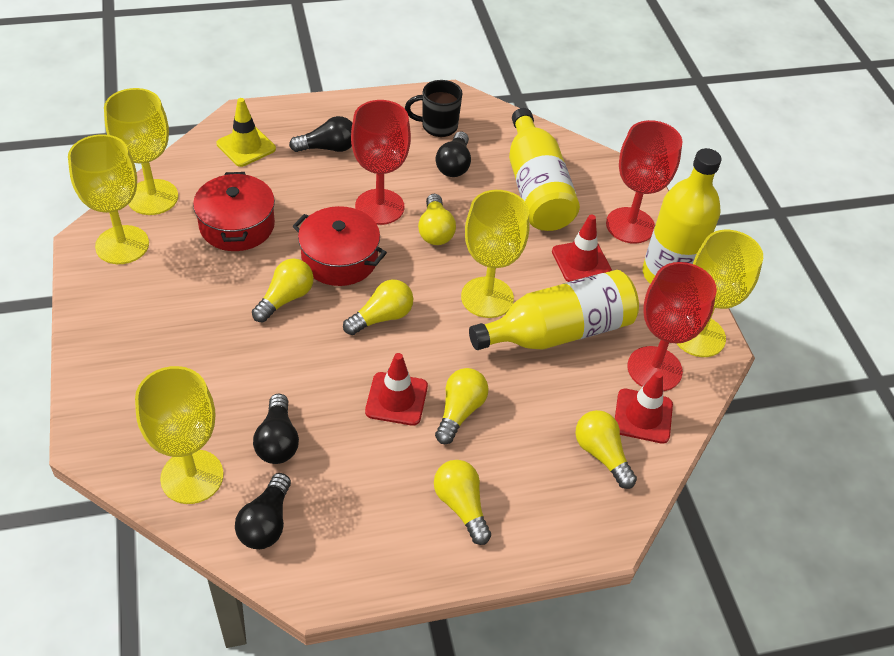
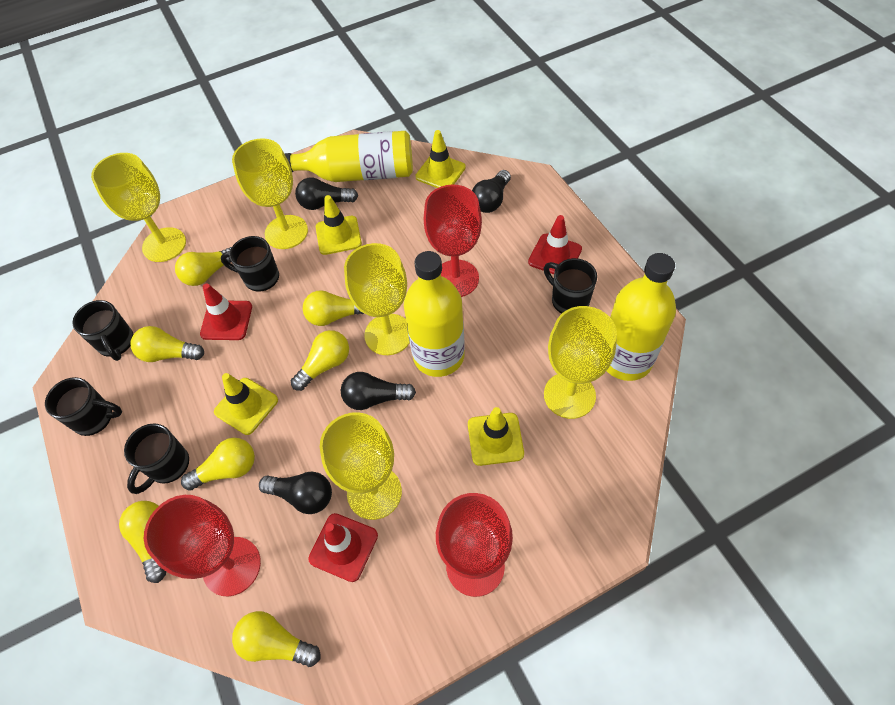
black mug: [405,80,463,137] = 1 -> [45,377,122,436] [72,300,133,361] [124,423,189,494] [221,236,279,292] [544,258,597,314] = 5
red pot: [193,172,275,251] [293,206,387,286] = 2 -> none = 0
yellow light bulb: [252,258,314,322] [343,279,413,335] [418,194,456,245] [434,460,491,545] [435,368,489,444] [575,410,637,489] = 6 -> [119,501,166,583] [131,326,204,362] [175,247,232,286] [181,438,255,490] [232,611,320,667] [291,330,349,391] [303,290,364,326] = 7
yellow traffic cone: [217,98,276,167] = 1 -> [214,373,278,435] [316,195,362,255] [415,130,466,188] [468,407,524,466] = 4

